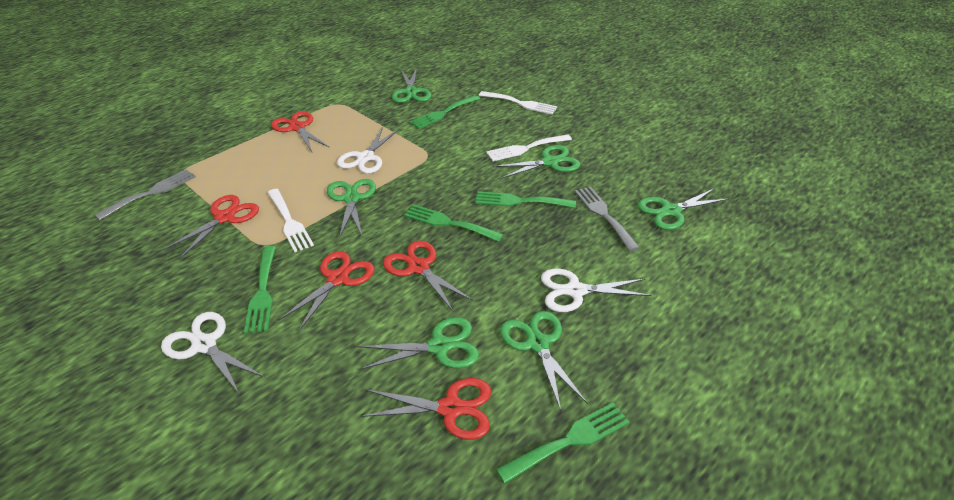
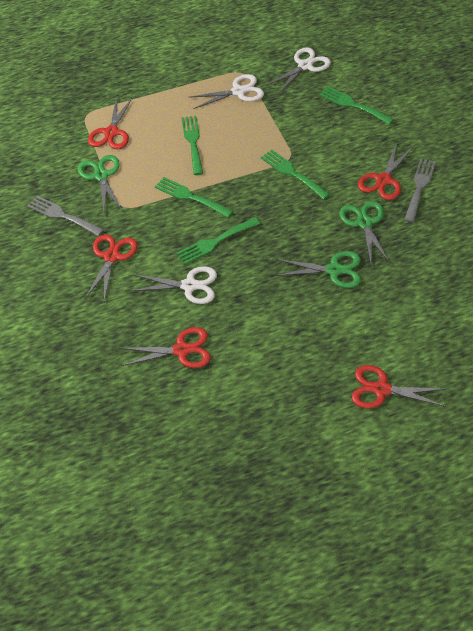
green scissors: [327,179,376,238] [357,317,479,370] [392,68,431,103] [493,145,580,179] [500,311,588,411] [638,188,729,230] = 6 -> [78,155,122,211] [276,251,361,288] [339,201,390,263] = 3
white fork: [267,189,314,252] [479,91,557,114] [486,134,572,161] = 3 -> none = 0

